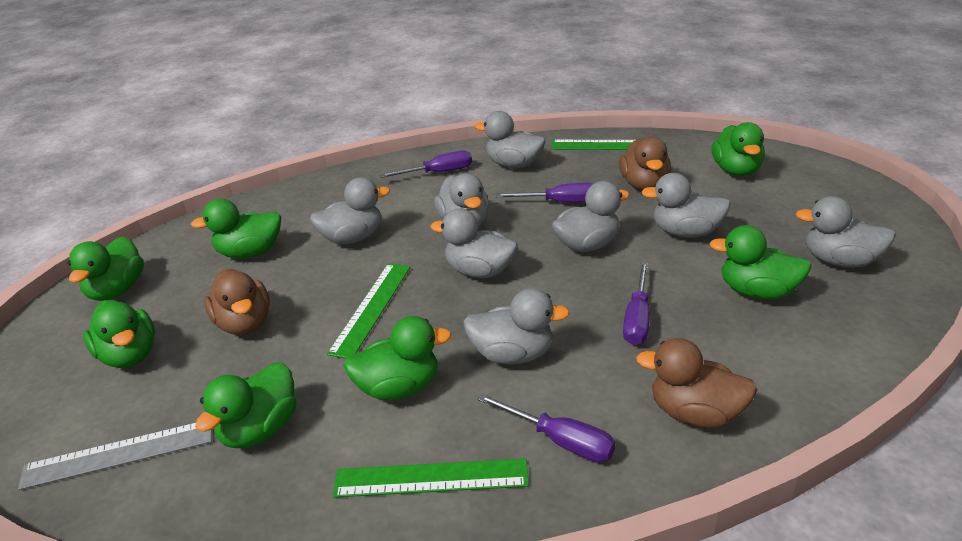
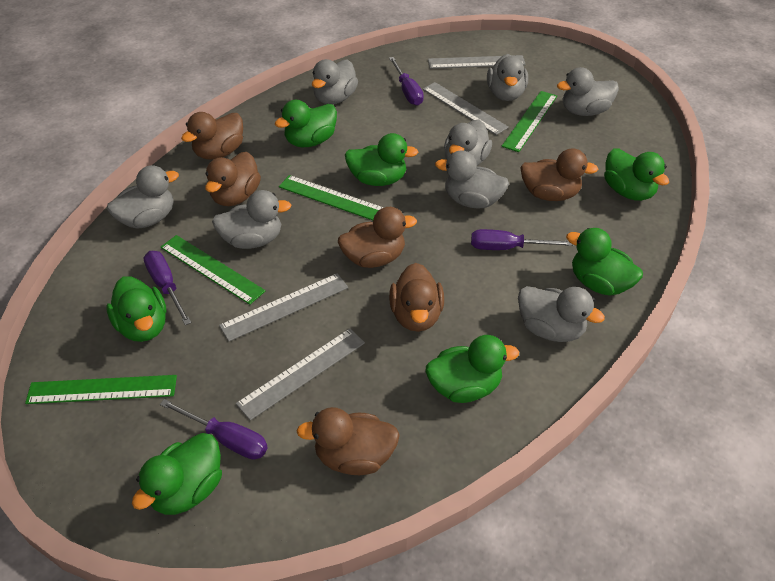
brown duck: [204,269,270,335] [619,137,671,190] [636,338,757,428] = 3 -> [181,112,243,160] [205,152,261,206] [297,407,400,475] [338,207,417,268] [389,263,444,332] [520,148,598,201] = 6
green ruler: [327,263,410,359] [333,458,529,498] [551,140,664,150] = 3 -> [25,375,177,404] [161,235,266,305] [279,175,384,220] [502,91,557,152] = 4
grey ruler: [18,423,212,490] = 1 -> [219,273,348,341] [236,328,365,420] [423,82,509,135] [428,55,526,69] = 4

